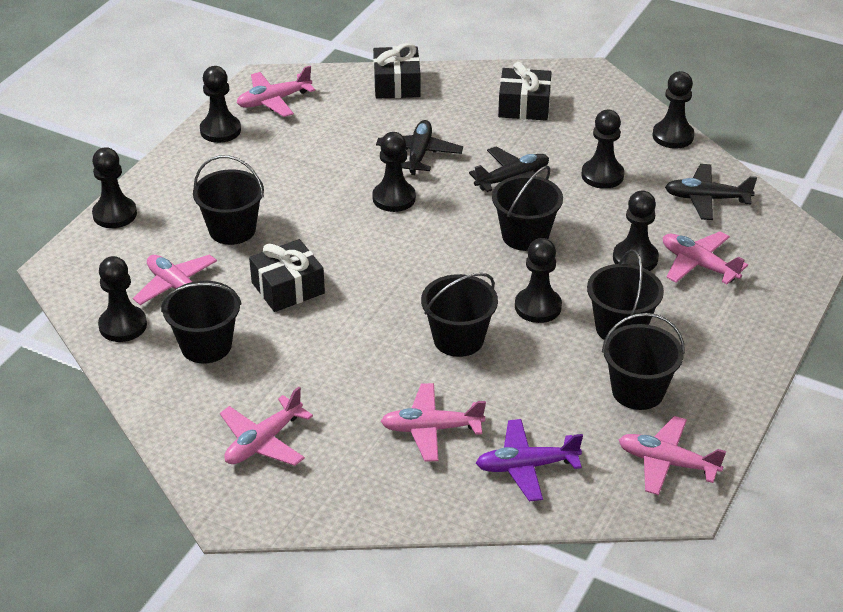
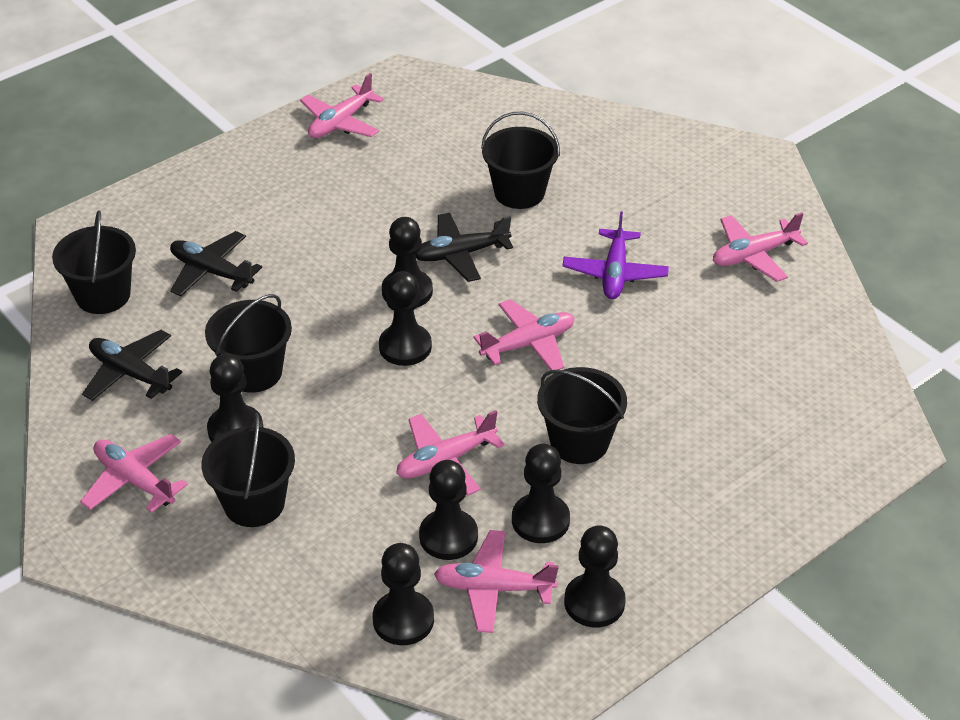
black bucket: [161,281,242,364] [193,155,264,245] [421,273,498,357] [492,166,563,251] [587,250,664,340] [602,313,685,410] = 6 -> [52,210,136,314] [201,413,295,527] [205,294,292,393] [481,112,560,209] [537,367,627,464] = 5
black gift: [249,239,325,312] [373,43,420,99] [498,62,552,121] = 3 -> none = 0
black pawn: [92,147,137,228] [98,256,147,342] [200,66,241,143] [372,132,416,212] [515,238,562,323] [581,110,624,189] [613,191,659,271] [653,71,694,149] = 8 -> [207,354,264,442] [373,543,434,645] [379,271,432,366] [382,217,433,307] [419,460,478,560] [512,444,570,543] [564,525,626,627] = 7

